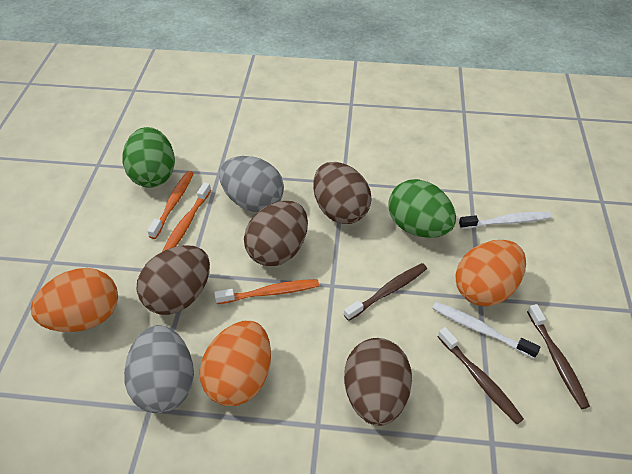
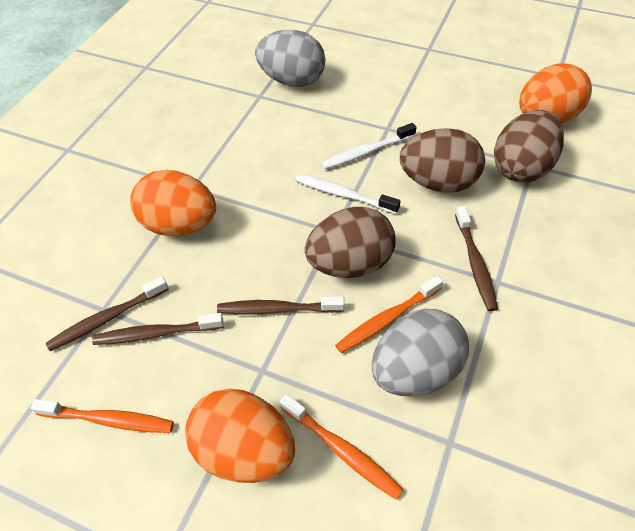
brown egg: [137,245,210,315] [244,201,308,266] [313,162,371,224] [344,338,412,426] = 4 -> [305,207,396,278] [400,128,485,193] [494,110,564,183] = 3
brown toothbrush: [344,263,427,321] [438,327,524,424] [527,304,590,409] = 3 -> [46,276,169,351] [92,313,223,345] [217,296,344,314] [455,206,498,311] = 4
green egg: [122,127,175,188] [388,179,456,238] = 2 -> none = 0

